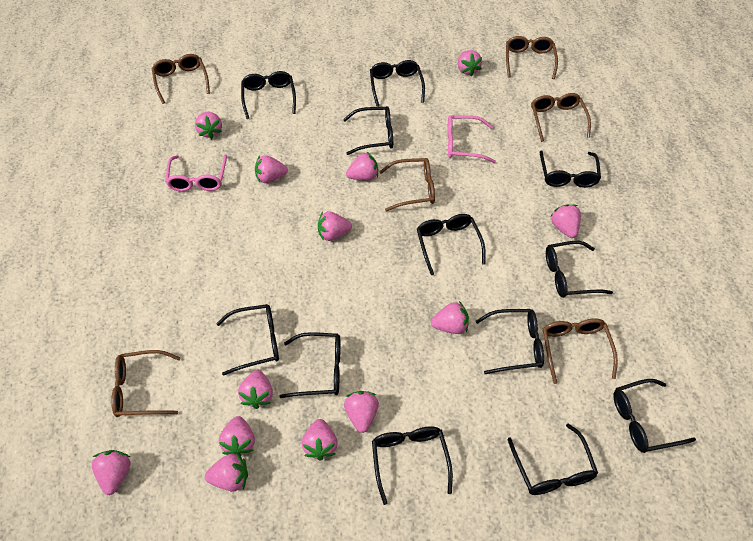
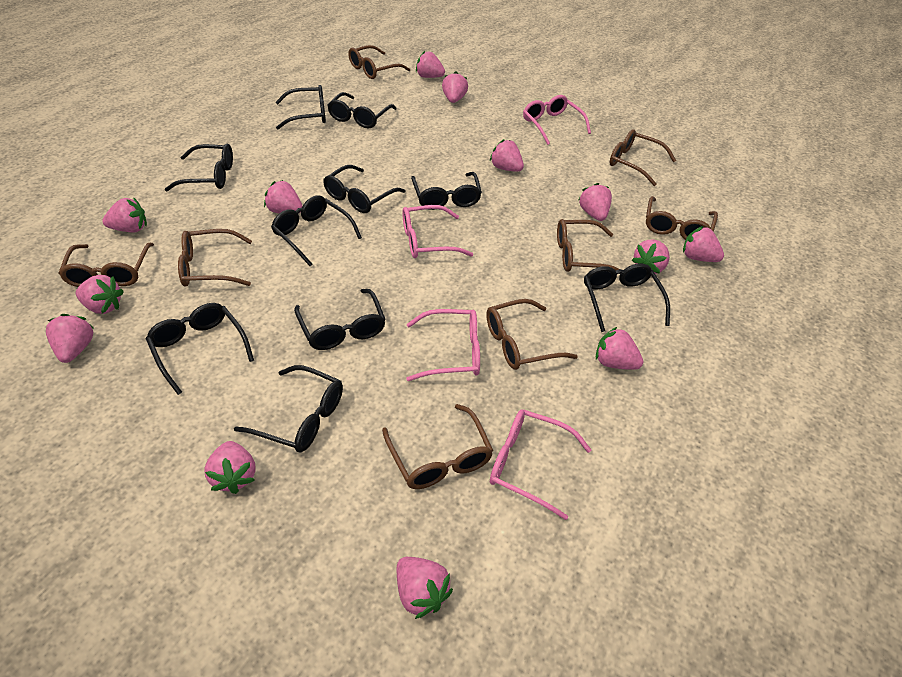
black glasses: [216,304,279,376] [241,71,296,119] [279,332,341,398] [343,106,393,155] [370,60,425,107] [372,426,453,505] [417,214,486,275] [476,309,544,374] [507,423,598,495] [540,150,601,188] [546,241,613,298] [613,379,696,453] = 12 -> [146,303,254,395] [165,144,233,191] [234,365,343,452] [271,196,362,266] [276,85,326,129] [294,289,386,350] [323,165,406,213] [327,92,397,129] [411,172,482,210] [584,264,670,332] = 10
brown glasses: [111,350,181,417] [152,54,210,104] [379,158,435,211] [506,36,558,79] [531,93,591,142] [543,318,618,384] = 6 -> [58,243,154,287] [178,229,252,287] [348,45,410,79] [382,404,493,489] [486,299,578,370] [557,219,620,274] [610,130,676,186] [646,196,718,240] = 8
pink glasses: [165,154,227,191] [447,115,496,163] = 2 -> [402,205,473,258] [406,309,480,381] [490,409,591,520] [523,95,591,145] = 4

